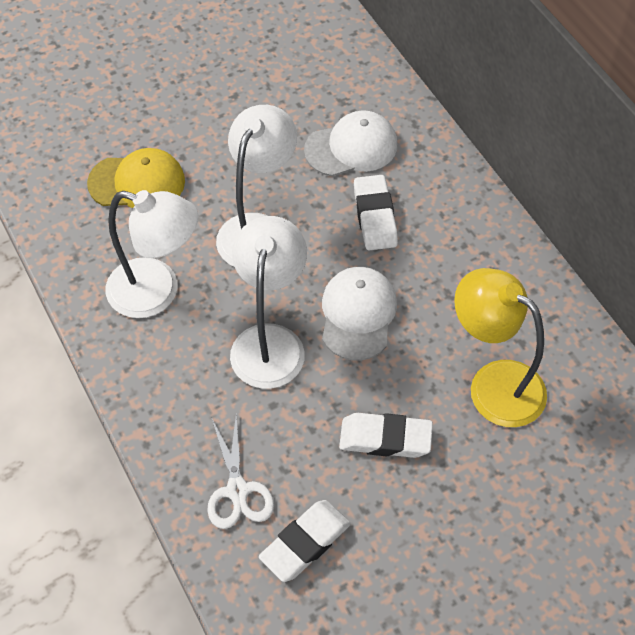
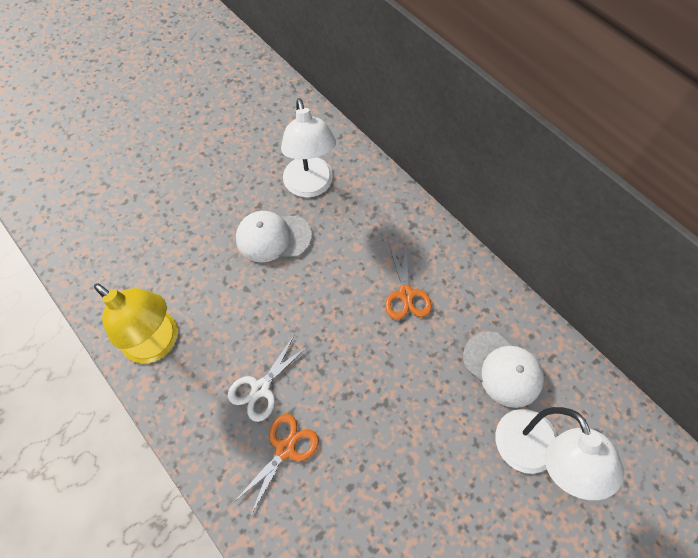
orange scissors: none = 0 -> [234,414,319,515] [385,244,432,320] = 2
white eraser: [259,500,351,582] [339,413,433,458] [354,175,398,250] = 3 -> none = 0
white lamp: [106,190,198,318] [216,105,297,267] [230,216,307,389] = 3 -> [281,98,336,198] [495,407,624,500] = 2
yellow cap: [87,148,185,208] = 1 -> none = 0

